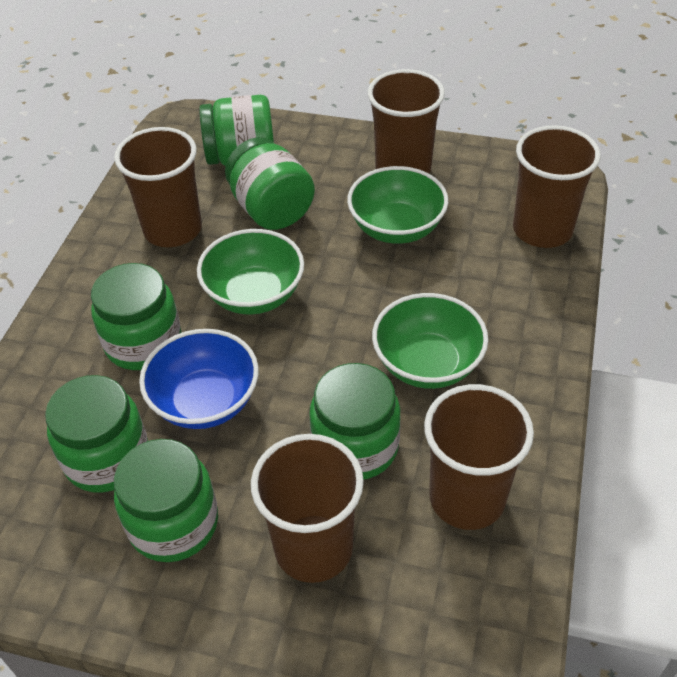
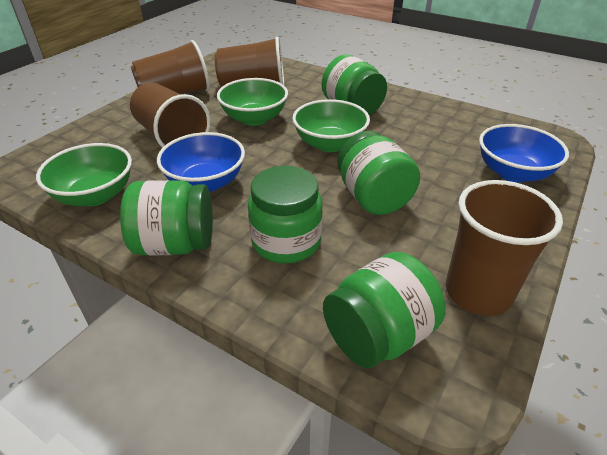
blue bowl: [139,329,259,429] = 1 -> [157,132,245,192] [479,124,569,183] = 2
brown cup: [114,127,202,247] [251,434,364,583] [368,69,445,173] [424,384,534,530] [513,125,601,248] = 5 -> [130,83,210,148] [131,40,210,94] [215,36,284,86] [446,180,563,316] = 4
green jar: [45,375,148,492] [91,263,181,370] [114,439,218,562] [199,95,274,166] [225,137,315,230] [309,363,401,480] = 6 -> [120,180,213,256] [248,166,323,263] [322,55,387,115] [323,252,446,368] [337,131,420,215] = 5

